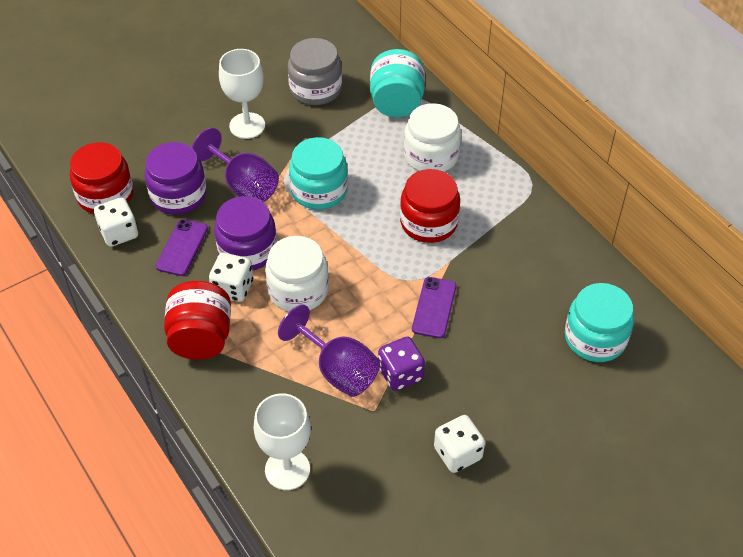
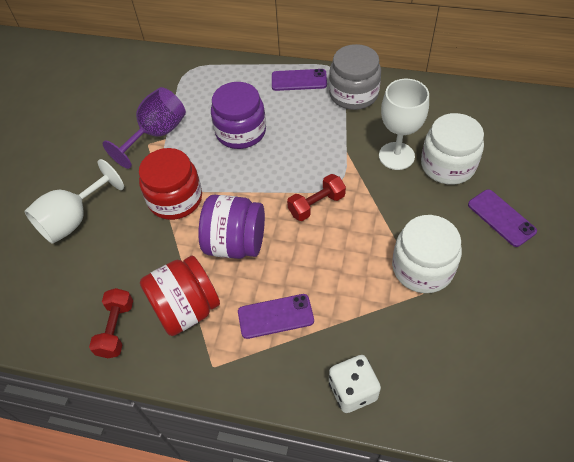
purple dice: [378,337,425,391] = 1 -> none = 0
purple goblet: [192,128,279,202] [278,304,380,397] = 2 -> [103,87,186,169] = 1
purple phone: [156,219,208,276] [412,277,456,338] = 2 -> [238,294,314,339] [272,69,327,91] [468,189,537,247] = 3
red dumbbell: none = 0 -> [89,288,133,358] [287,174,346,221] = 2
red jar: [70,142,134,214] [164,281,231,359] [400,169,460,243] = 3 -> [139,148,202,220] [140,255,220,336] = 2
turquoise jar: [289,137,348,210] [370,49,425,117] [565,283,634,362] = 3 -> none = 0
white dice: [94,197,138,247] [209,253,253,302] [434,415,485,473] = 3 -> [329,355,381,413] = 1

